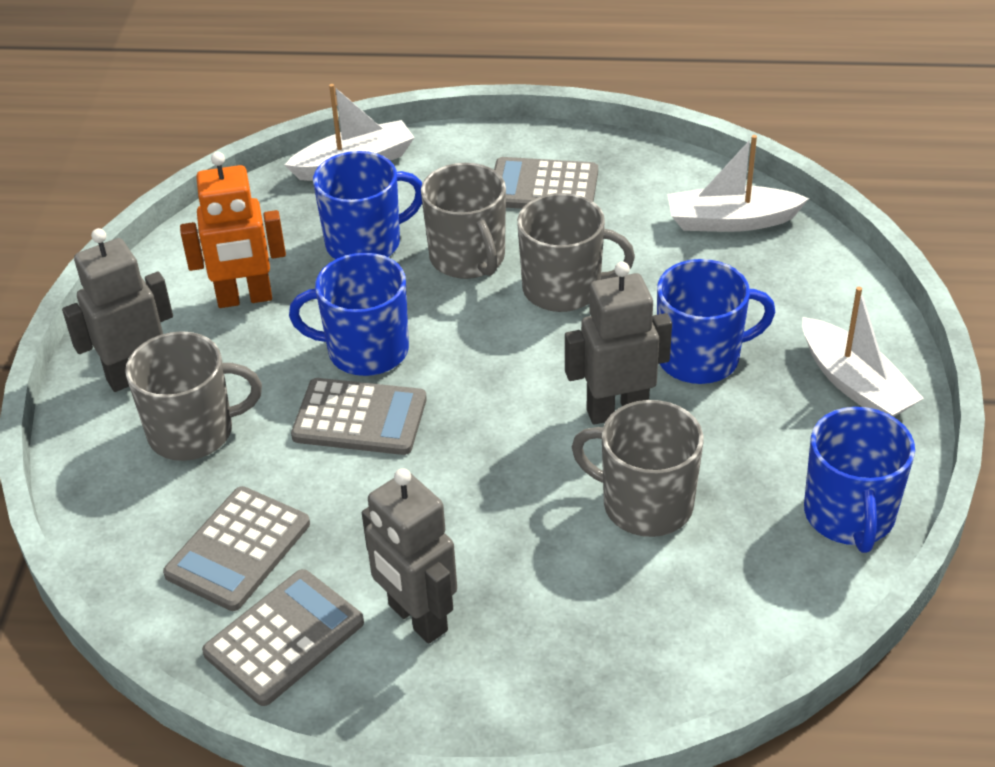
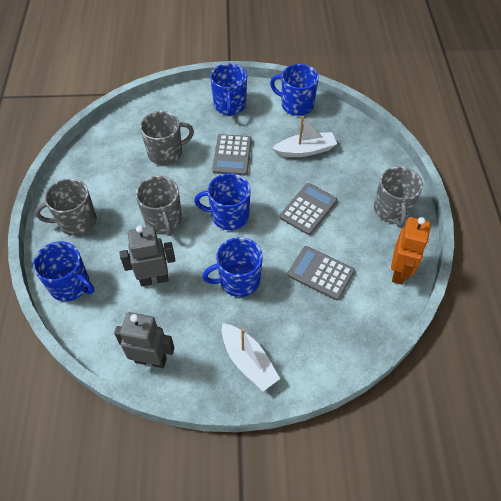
blue mug: [289,253,409,376] [313,151,422,259] [657,259,775,384] [804,407,915,553] = 4 -> [33,241,95,301] [194,173,251,230] [202,237,263,297] [210,63,247,116] [270,64,319,116] = 5
grey calculator: [163,486,310,611] [202,569,364,706] [291,378,427,455] [494,157,598,209] = 4 -> [212,134,252,176] [280,183,338,235] [288,246,355,300] = 3
grey robot: [62,228,173,392] [362,468,457,644] [565,262,672,425] = 3 -> [114,312,175,368] [119,225,175,286] = 2
white boat: [285,84,415,181] [667,135,809,232] [802,287,924,417] = 3 -> [222,323,280,391] [272,116,337,157] = 2

